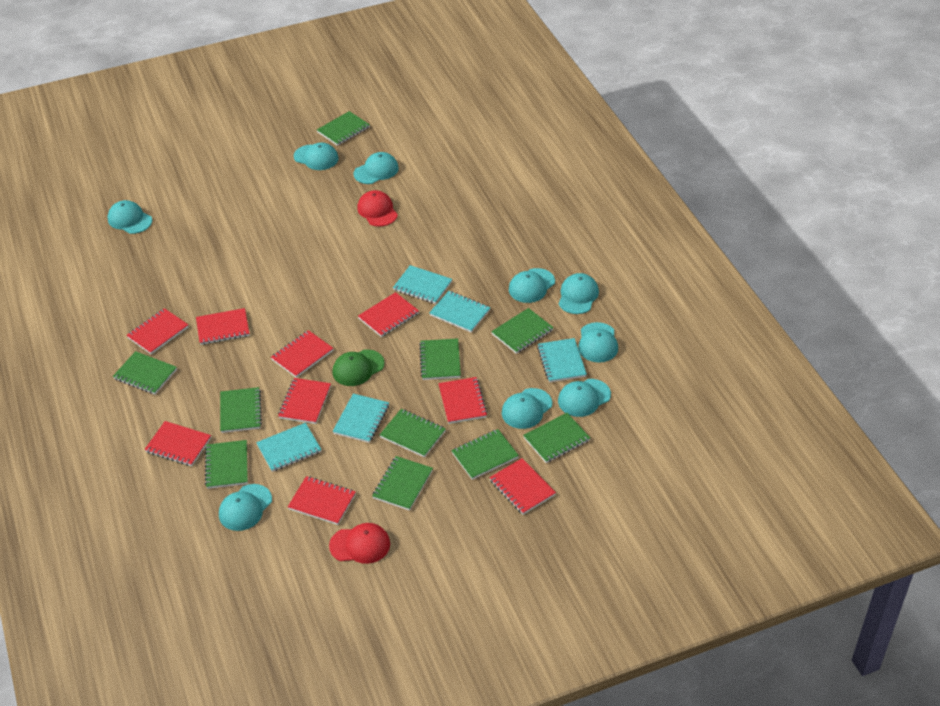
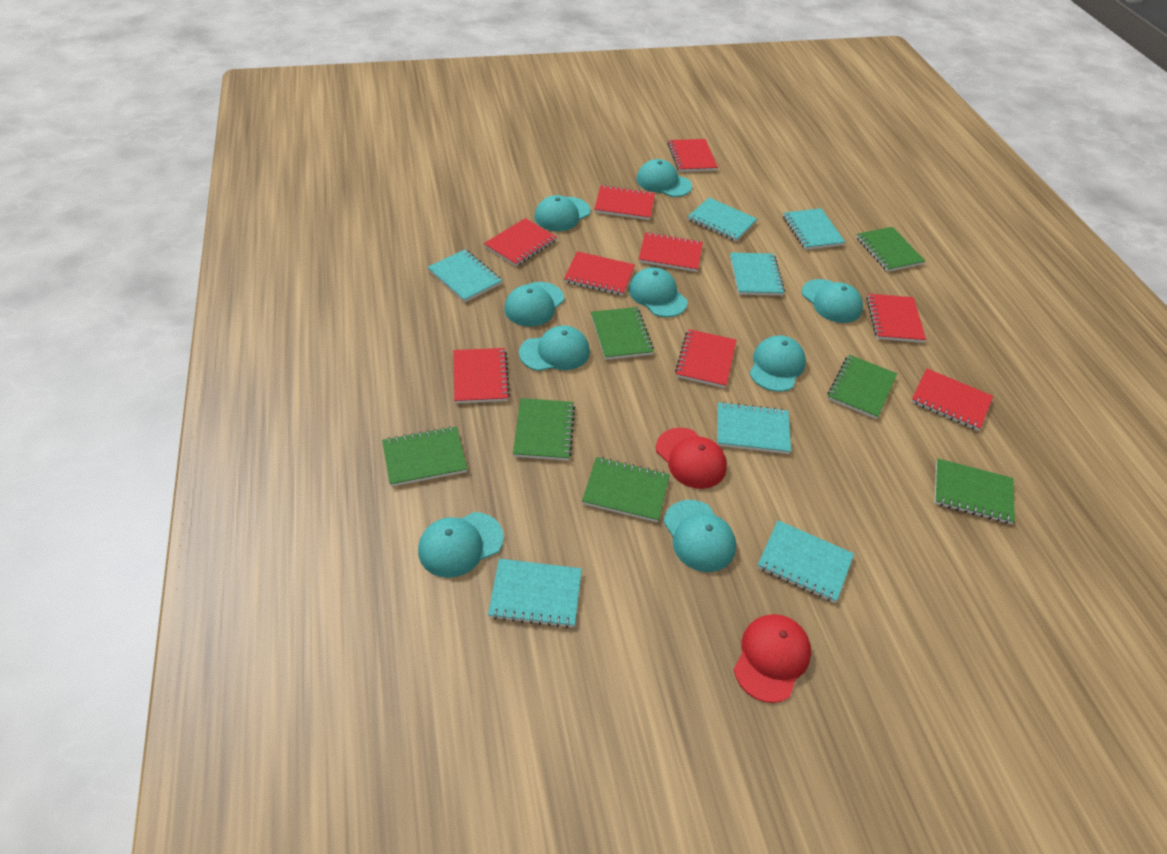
green cap: [332,349,385,386] = 1 -> none = 0
green notebook: [113,351,177,394] [205,440,248,489] [220,387,262,433] [317,111,370,146] [372,456,433,511] [379,409,446,457] [419,338,461,380] [451,429,519,480] [491,308,554,354] [523,413,590,463] = 10 -> [382,426,467,487] [513,398,575,461] [582,457,670,522] [591,307,654,360] [828,355,897,419] [856,227,925,272] [934,459,1015,524] = 7
turquoise notebook: [256,423,321,472] [333,394,389,443] [393,265,452,304] [429,291,490,332] [537,338,587,383] = 5 -> [428,250,502,302] [488,559,582,628] [688,197,757,242] [717,402,791,454] [730,252,785,296] [757,520,854,603] [783,208,845,250] = 7

